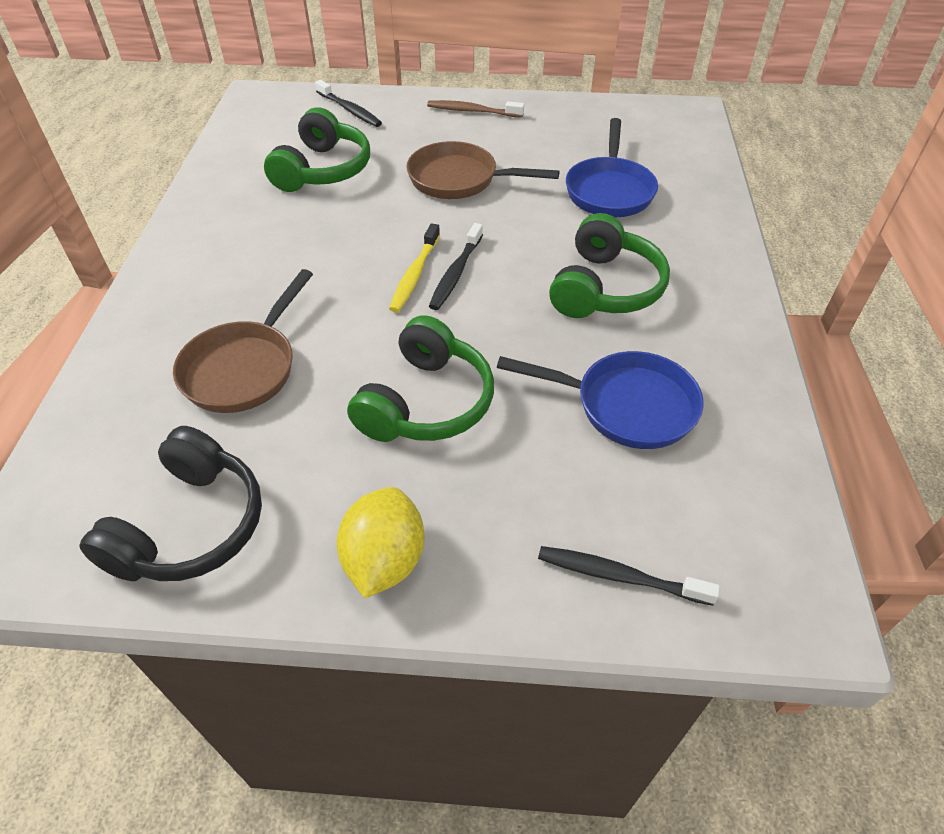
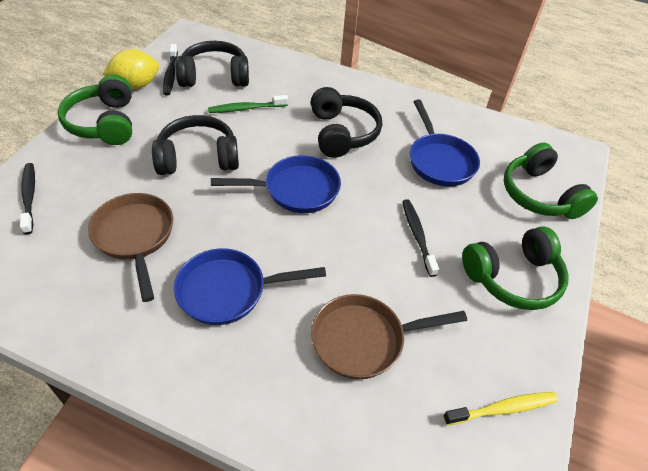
black headphones: [79,426,262,581] = 1 -> [152,115,239,175] [175,41,249,87] [311,87,382,158] = 3
blue pan: [497,351,704,449] [566,118,658,217] = 2 -> [174,248,326,325] [211,155,341,213] [410,99,480,187] = 3
brown toothbrush: [427,100,524,118] = 1 -> none = 0
green toothbrush: none = 0 -> [208,95,288,113] = 1

